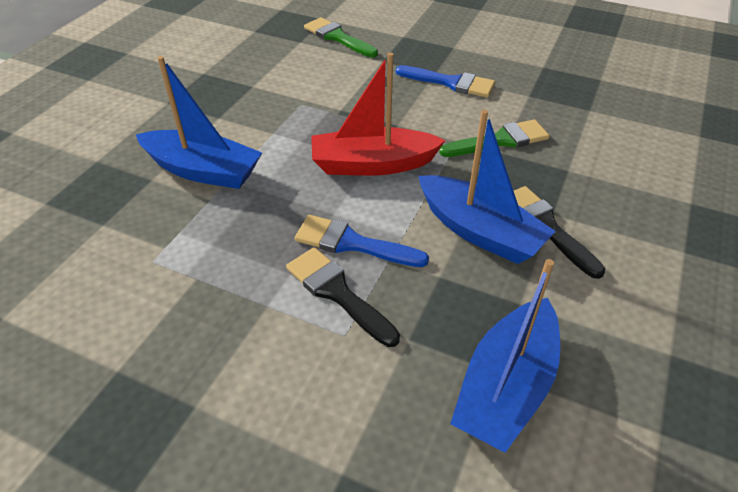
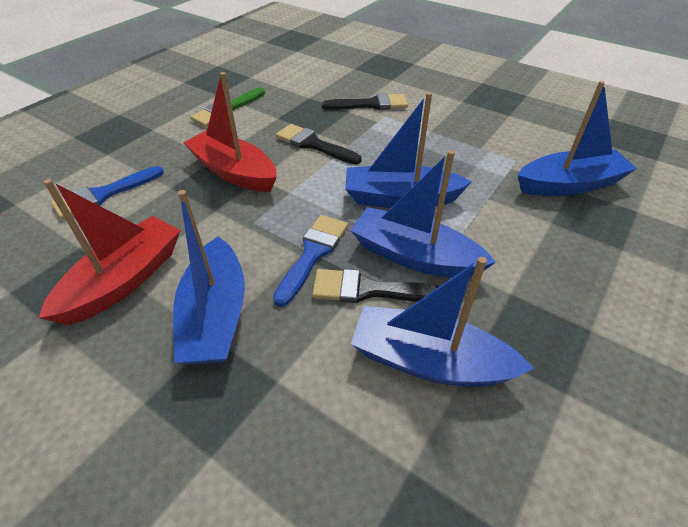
black brush: [286,247,400,347] [514,186,605,279] = 2 -> [276,124,362,164] [312,269,439,303] [322,93,408,110] = 3
blue boat: [136,56,262,189] [419,110,556,264] [450,259,560,453] = 3 -> [173,190,245,364] [345,92,472,208] [351,150,496,278] [351,257,534,387] [518,81,637,196] = 5
green brush: [304,17,378,58] [439,119,550,157] = 2 -> [190,88,265,127] = 1
red boat: [311,53,446,176] = 1 -> [39,179,181,325] [183,72,277,192] = 2

